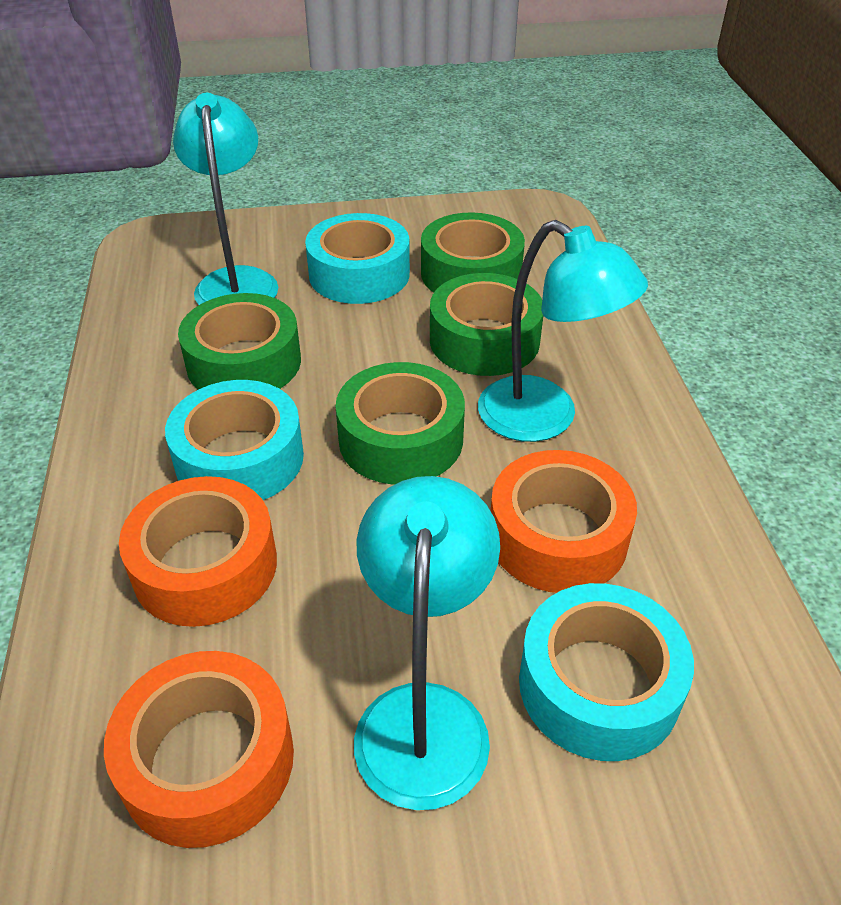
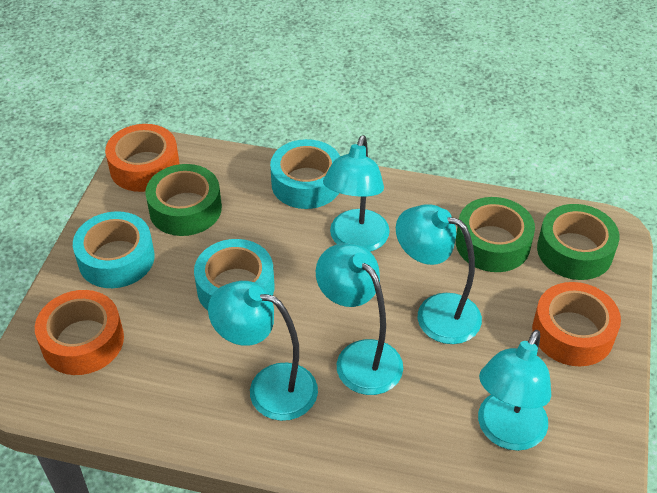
green tape: [178,293,301,389] [335,362,465,485] [421,212,525,293] [430,273,543,376] = 4 -> [145,164,222,236] [456,197,535,272] [537,204,620,280] = 3
turquoise lamp: [173,93,278,305] [354,476,500,810] [478,220,648,442] = 3 -> [208,281,318,421] [316,243,403,395] [323,135,390,252] [396,204,482,344] [478,330,551,451] = 5

